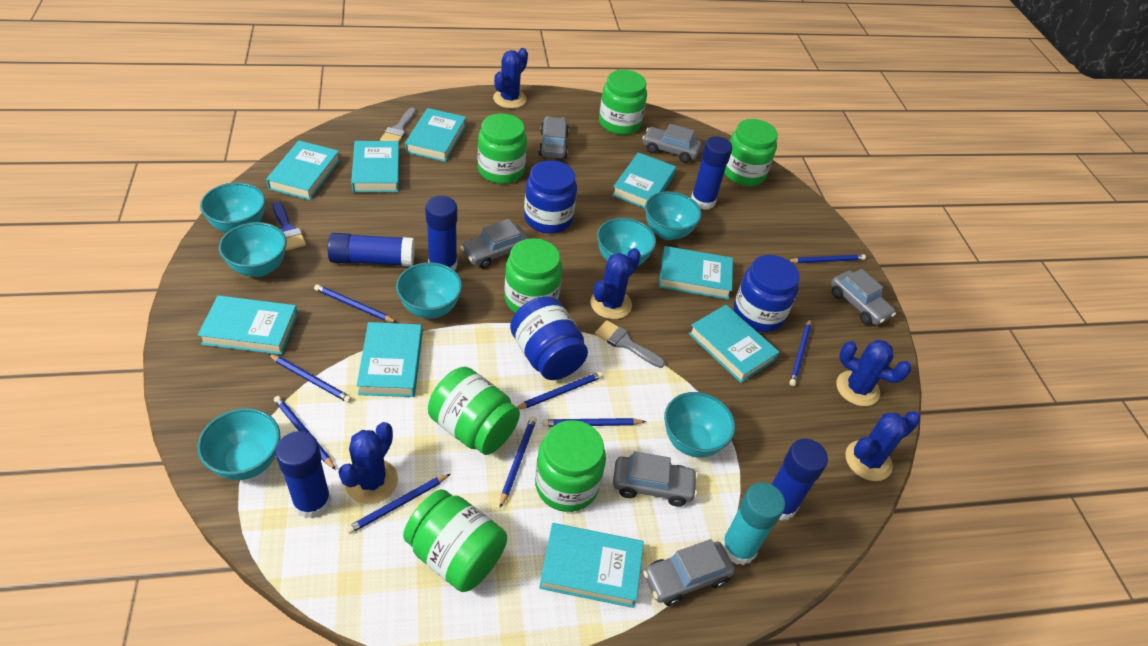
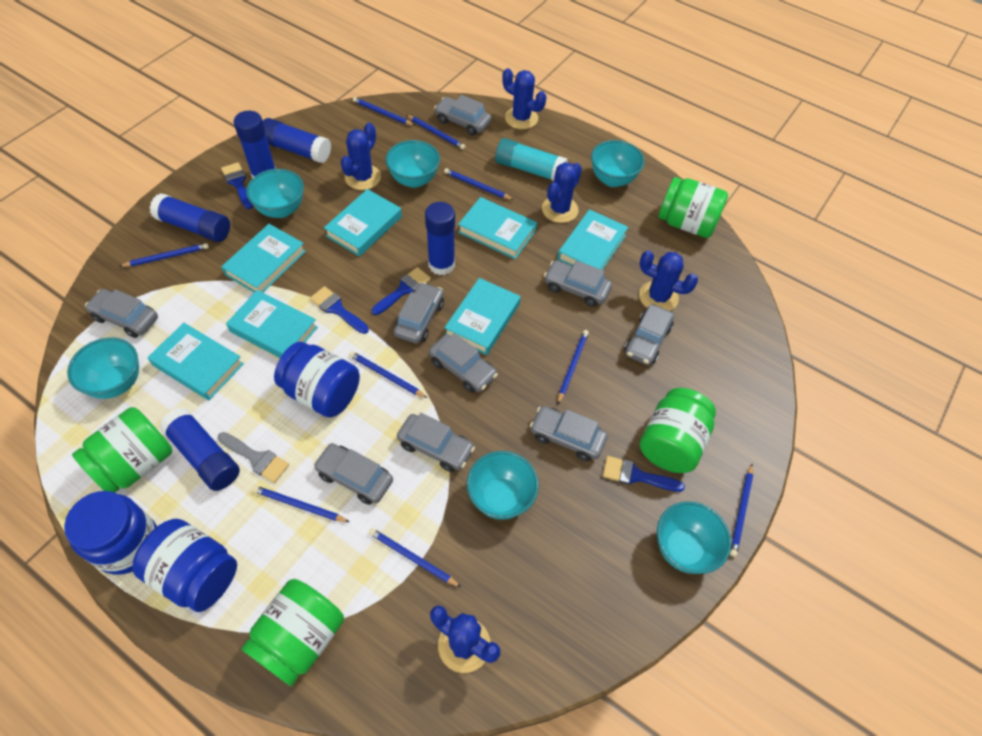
blue brush: [273,202,306,251] = 1 -> [221,162,253,209] [310,286,369,334] [372,267,431,315] [603,456,685,492] = 4
green jar: [403,489,507,592] [428,367,520,455] [478,113,527,184] [504,238,562,313] [535,420,606,512] [599,70,647,135] [724,119,778,186] = 7 -> [72,407,172,492] [242,579,344,686] [640,388,716,473] [658,177,728,238] = 4
grey brush: [380,108,416,142] [595,320,665,368] = 2 -> [218,432,289,483] = 1
grey car: [461,219,529,269] [539,116,569,158] [613,451,698,507] [642,124,701,163] [643,539,735,606] [831,269,896,325] = 6 -> [85,289,158,338] [313,443,393,505] [394,282,444,344] [397,413,475,472] [429,333,498,393] [434,95,491,136] [530,406,608,461] [544,260,612,307] [624,304,674,365] = 9
turquoise book: [198,295,298,355] [266,141,340,200] [351,141,400,192] [357,322,422,397] [405,108,466,162] [539,523,644,608] [612,152,676,208] [659,246,733,300] [689,305,779,383] = 9 -> [147,323,244,400] [221,224,306,292] [226,290,318,358] [324,189,402,257] [444,278,521,355] [458,197,537,259] [557,209,628,270] = 7
turquoise bowl: [197,408,280,480] [200,182,265,233] [219,222,287,277] [396,262,462,318] [597,218,656,266] [645,191,702,240] [664,392,735,458] = 7 -> [67,337,139,399] [246,169,304,218] [386,140,440,188] [467,451,539,520] [591,140,644,187] [657,501,731,574] = 6

